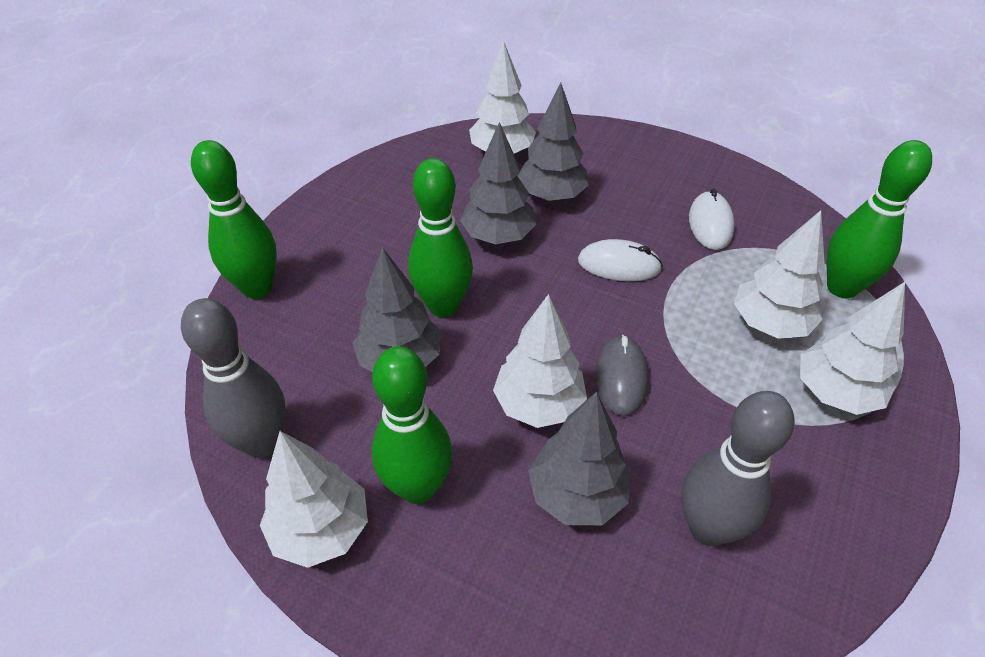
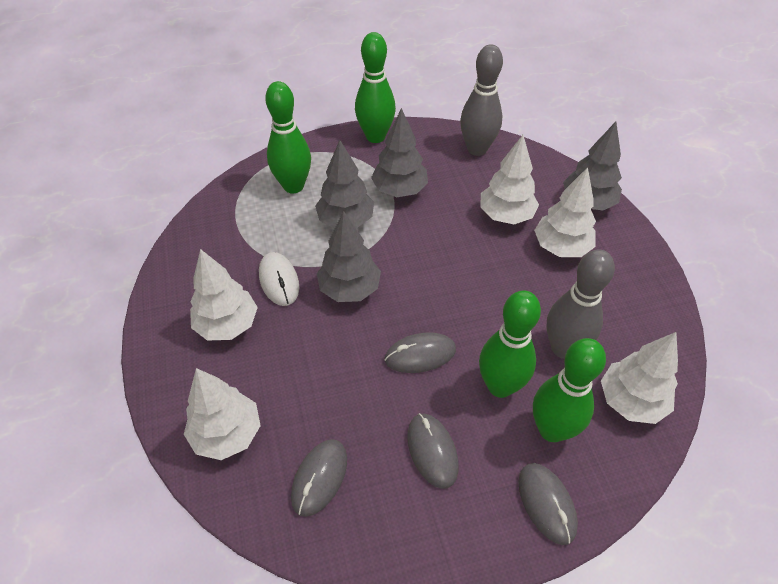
grey mouse: [595,335,649,416] = 1 -> [291,439,347,517] [385,333,456,373] [407,413,458,489] [518,463,578,545] = 4
white mouse: [578,239,663,281] [689,189,735,250] = 2 -> [259,252,299,306] = 1

